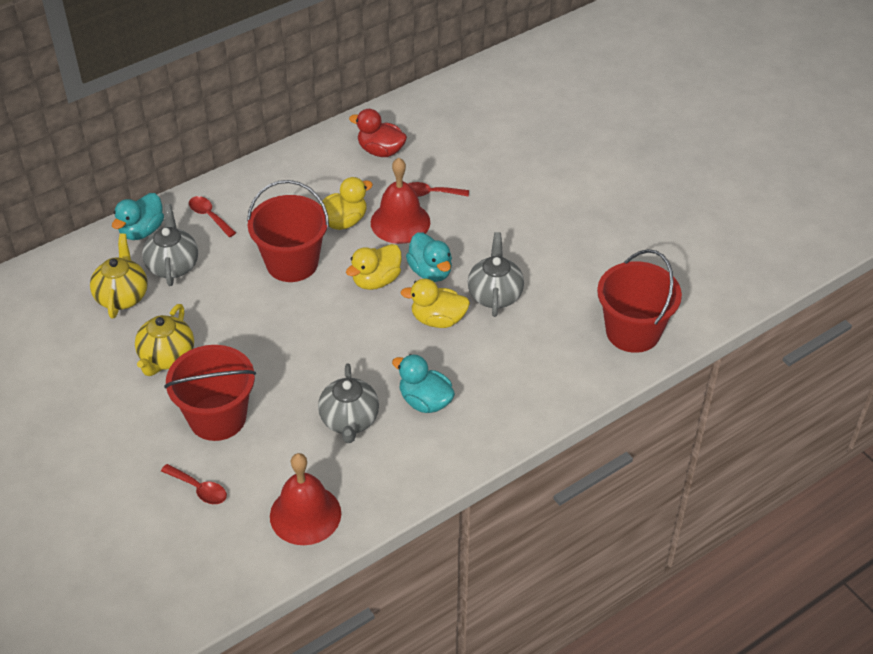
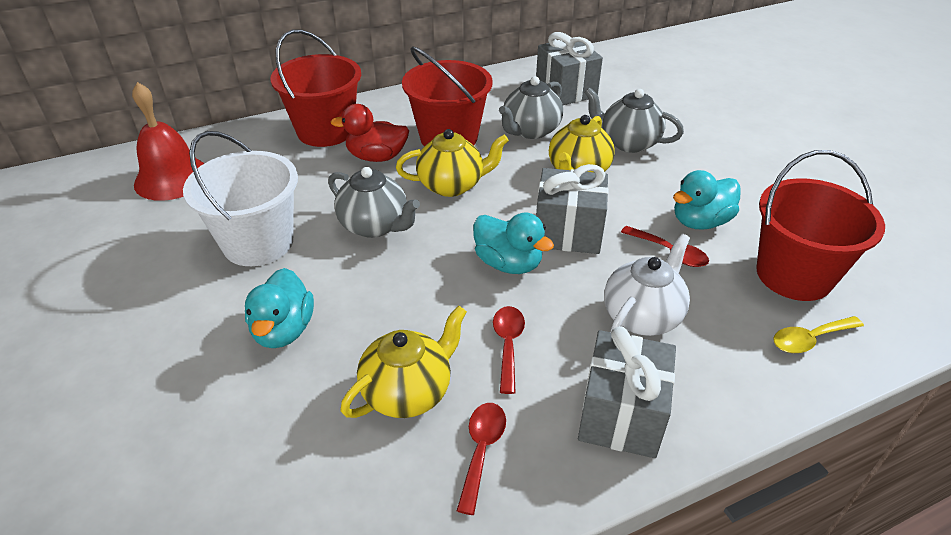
grey gift: none = 0 -> [536,32,603,105] [536,164,609,254] [578,326,676,458] = 3
red bell: [270,453,341,545] [371,158,430,244] = 2 -> [132,82,205,201] = 1
white bucket: none = 0 -> [183,131,298,266] = 1
white teapot: none = 0 -> [604,234,690,336] = 1
yellow duck: [320,177,373,230] [346,244,402,290] [401,279,470,328] = 3 -> none = 0
yellow spoon: none = 0 -> [773,316,864,353] = 1
yellow teapot: [90,234,148,318] [135,304,194,376] = 2 -> [341,306,467,418] [396,129,509,197] [549,115,614,172] = 3

